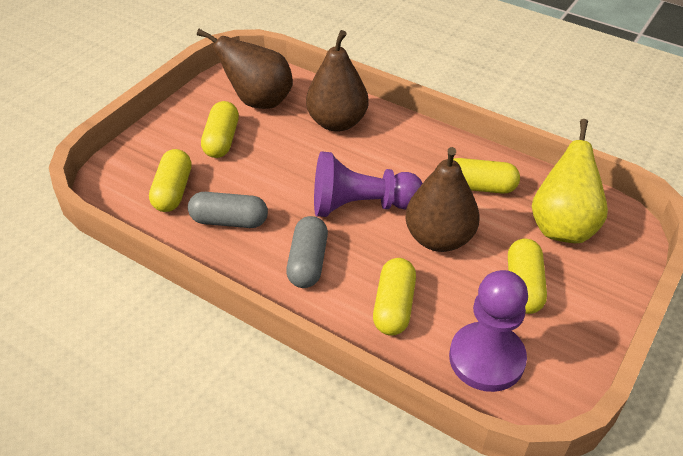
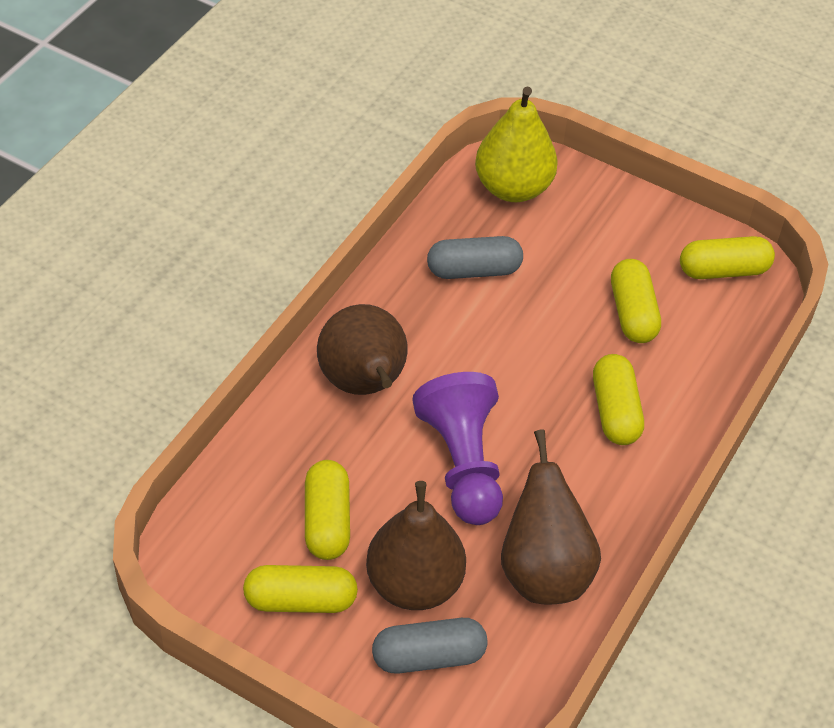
purple pawn: [314,151,423,217] [449,270,528,392] = 2 -> [412,372,503,525] = 1

